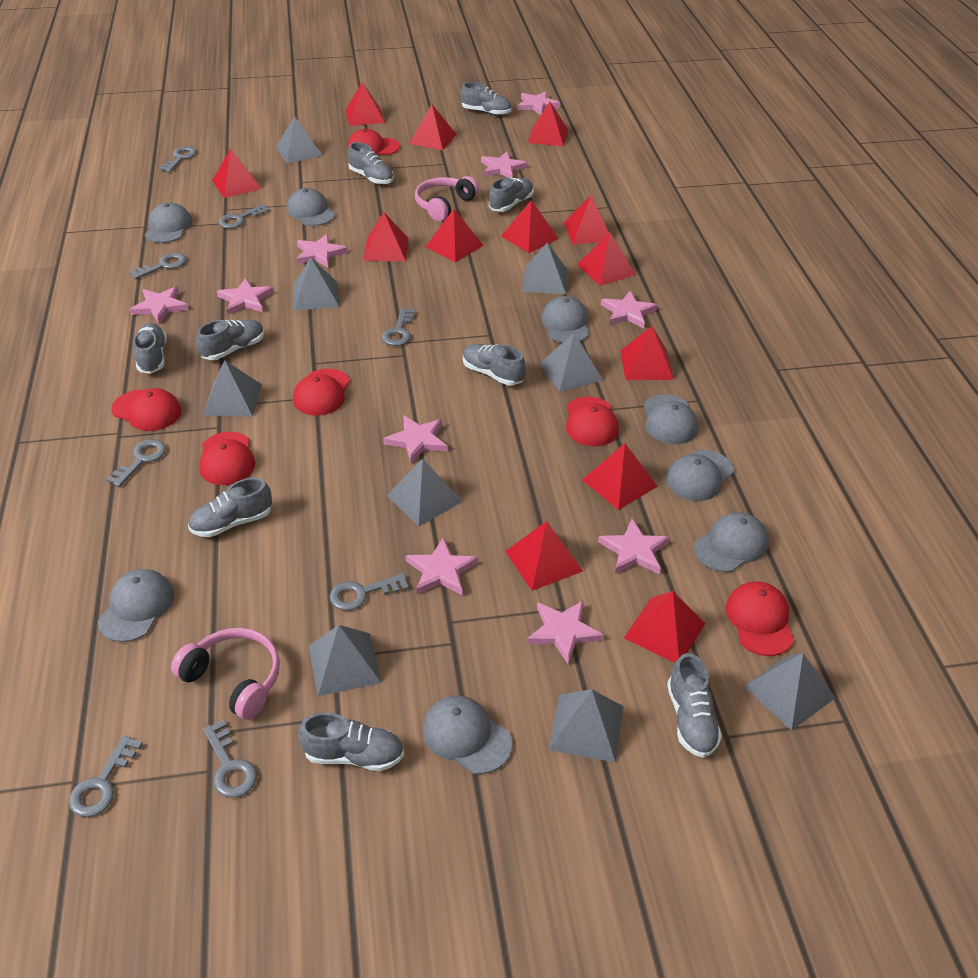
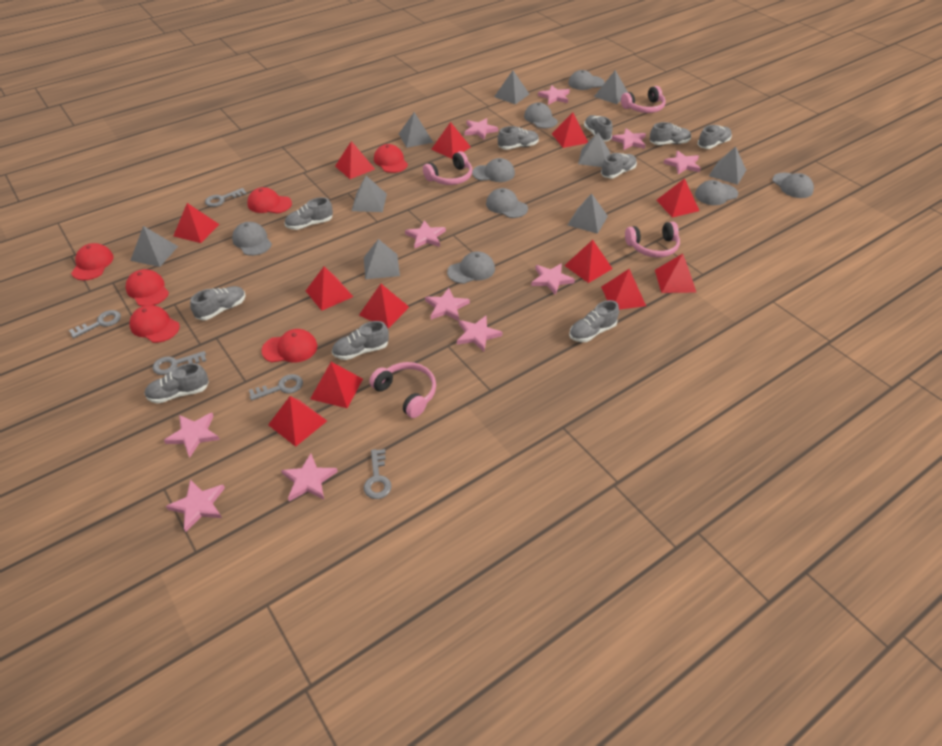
grey key: [69,735,143,817] [106,439,166,487] [129,253,186,279] [159,146,197,172] [203,720,257,798] [219,204,270,229] [330,573,409,611] [382,308,416,346] = 8 -> [69,310,121,338] [153,351,206,375] [205,188,247,207] [249,374,303,401] [364,449,392,499] = 5
grey shoe: [133,323,167,374] [188,478,272,537] [196,320,265,360] [298,712,404,771] [348,142,394,184] [460,82,511,115] [463,344,526,385] [489,178,534,212] [667,653,722,758] = 9 -> [145,363,209,404] [190,286,246,320] [284,197,333,230] [332,321,389,360] [498,126,539,150] [569,300,619,342] [584,115,613,141] [601,153,637,178] [650,122,691,145] [698,125,732,149] = 10
pink headphones: [171,628,280,720] [415,176,479,221] = 2 -> [369,362,436,418] [423,151,472,185] [621,86,666,113] [625,222,680,258] = 4
pink star: [129,286,189,324] [217,278,274,315] [296,234,348,268] [383,415,448,463] [406,538,478,595] [481,152,527,178] [517,92,560,115] [527,600,604,664] [598,519,670,574] [601,291,657,328] = 10 -> [164,413,220,457] [166,480,225,532] [281,453,338,501] [405,221,446,248] [425,288,470,321] [457,316,502,352] [464,118,498,140] [531,263,575,295] [538,85,570,105] [611,128,646,150] [664,151,701,174] = 11
red pyramid: [212,148,261,198] [345,82,385,126] [363,212,409,261] [409,104,456,150] [425,209,484,263] [501,200,559,253] [505,521,583,591] [528,102,568,146] [564,195,609,245] [577,232,636,286] [582,443,658,510] [620,326,674,380] [624,591,705,663] = 13 -> [173,203,220,243] [268,396,327,447] [306,266,353,311] [310,362,363,408] [335,141,375,179] [359,284,409,329] [431,122,471,159] [552,112,588,148] [564,240,613,283] [601,269,646,310] [655,254,696,293] [656,178,699,218] = 12

